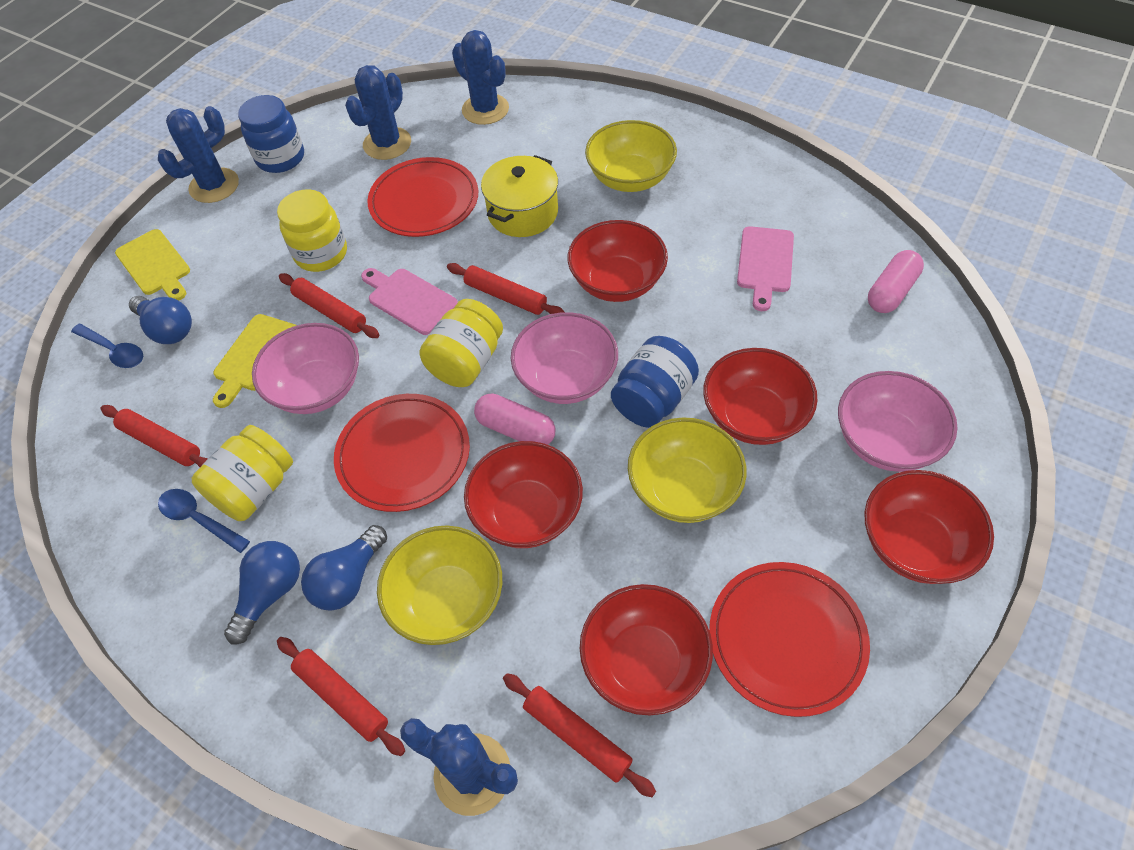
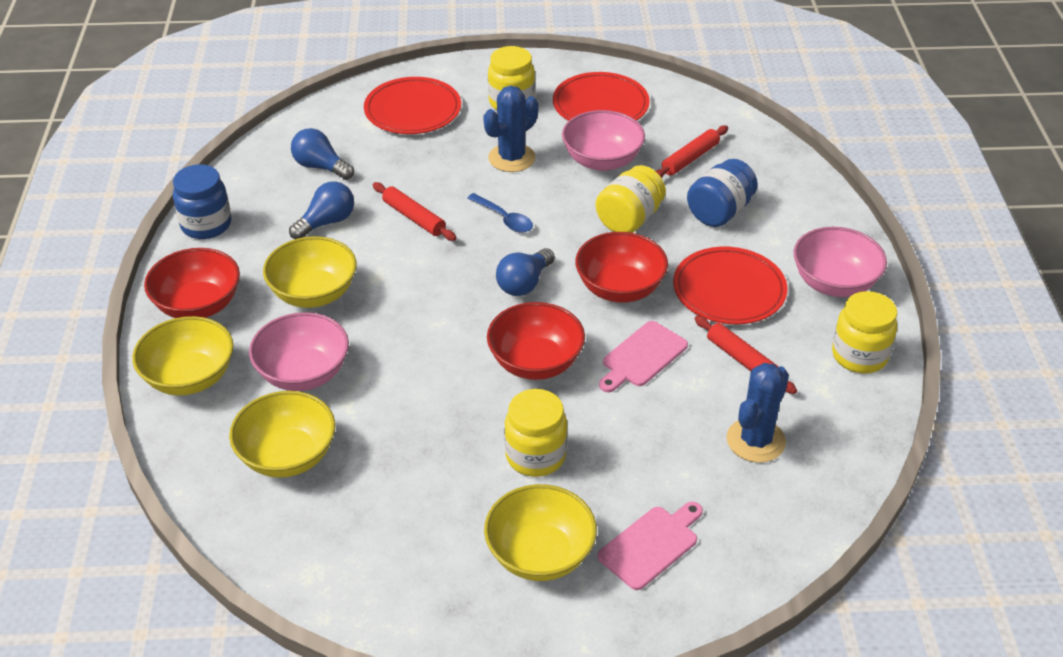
blue cactus: [158,106,239,203] [345,65,411,160] [400,718,518,816] [452,30,509,125] = 4 -> [483,86,538,172] [726,363,789,463] = 2
blue spoon: [71,324,143,368] [158,489,250,553] = 2 -> [467,193,533,233] = 1
pink capsule: [474,393,555,445] [868,250,924,313] = 2 -> none = 0
red bowl: [464,441,583,548] [568,220,668,302] [580,584,713,715] [703,348,818,445] [864,470,994,584] = 5 -> [144,248,240,318] [487,302,585,380] [575,232,668,302] = 3
red rolling pin: [101,405,208,467] [277,637,405,756] [279,273,379,338] [447,263,564,315] [503,673,656,797] = 5 -> [373,182,457,241] [656,125,728,178] [694,316,797,394] = 3
yellow bowl: [377,526,502,645] [585,120,677,192] [628,417,747,523] = 3 -> [132,316,234,395] [229,391,335,478] [263,236,357,308] [484,484,597,581] = 4
yellow cutting board: [115,229,190,301] [213,314,297,408] = 2 -> none = 0
yellow jar: [192,425,293,521] [277,189,347,272] [419,299,503,387] = 3 -> [488,46,535,110] [504,389,567,477] [596,165,666,233] [832,291,897,373] = 4
yellow pot: [481,155,558,237] = 1 -> none = 0

